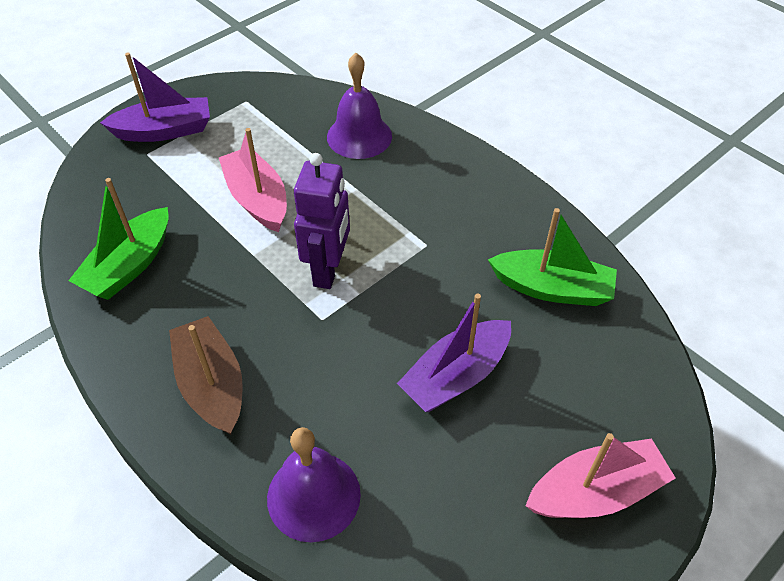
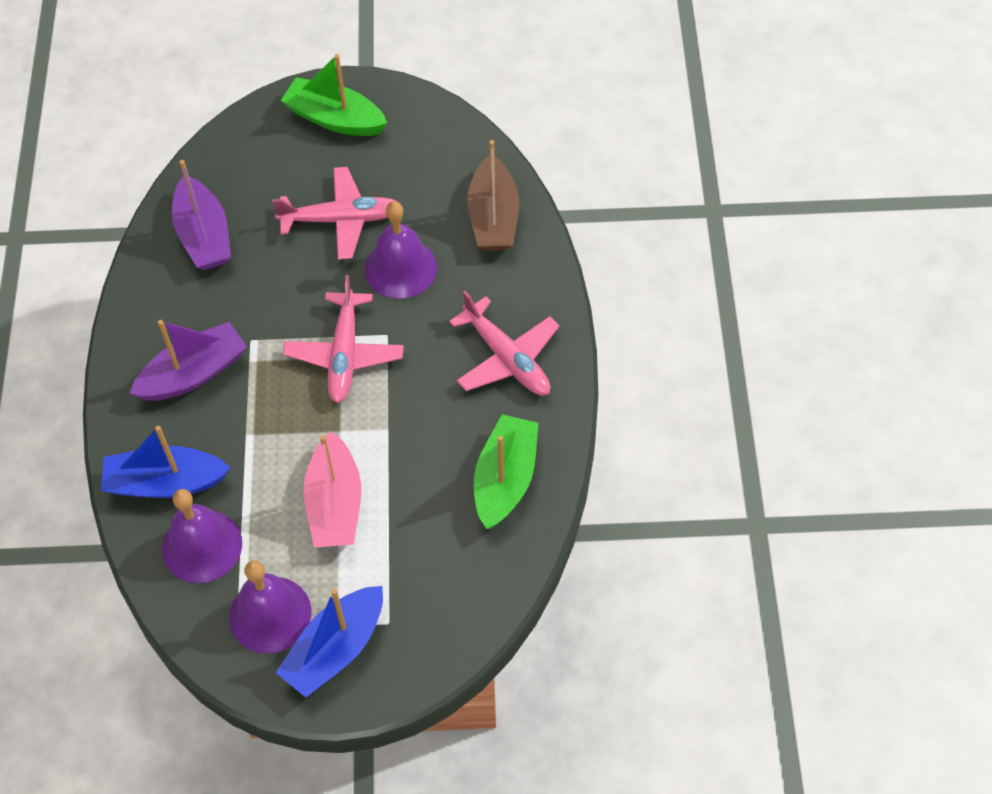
blue boat: none = 0 -> [101,426,231,498] [276,586,383,697] = 2
pink boat: [219,128,287,232] [525,433,676,518] = 2 -> [303,431,361,548] = 1
pink plane: none = 0 -> [272,167,397,260] [283,275,404,403] [449,291,559,396] = 3
purple bell: [267,427,361,542] [327,53,392,159] = 2 -> [162,489,242,583] [229,560,312,654] [365,201,437,298] = 3
purple robot: [294,153,350,289] = 1 -> none = 0

